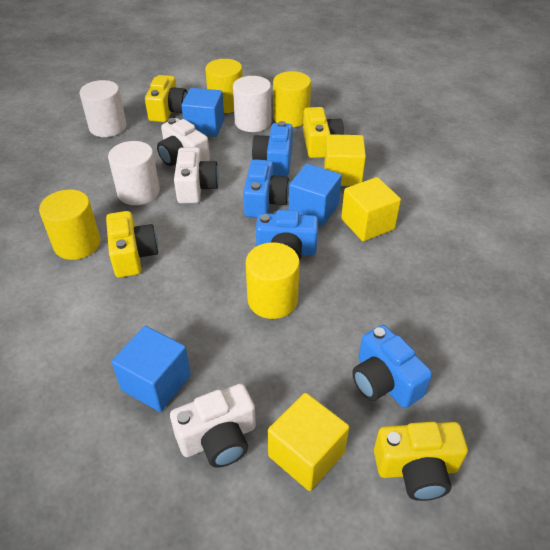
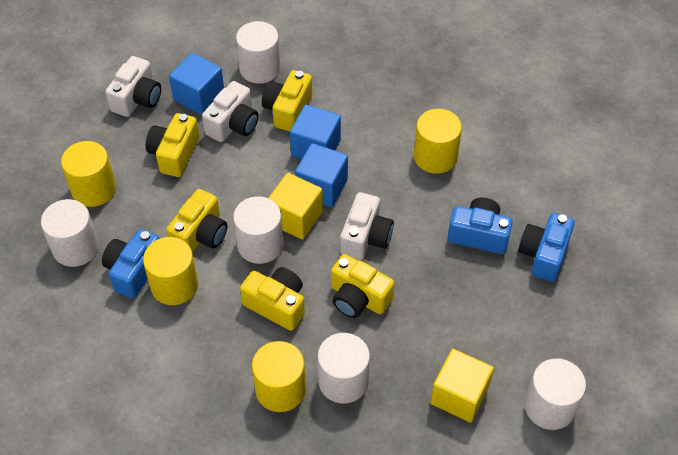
blue camera: [243,159,289,218] [252,121,293,176] [256,210,318,260] [352,325,432,408] = 4 -> [102,229,160,299] [448,197,513,254] [518,213,575,282] = 3
white cylinder: [80,80,127,137] [108,141,160,205] [233,76,271,132] = 3 -> [41,199,99,267] [233,196,283,264] [236,21,281,84] [317,333,370,404] [525,358,586,430] = 5
yellow camera: [106,211,158,278] [145,75,188,122] [303,107,344,158] [374,422,468,501] = 4 -> [146,113,199,177] [166,189,227,253] [240,267,305,331] [262,70,312,131] [331,254,395,318] = 5
yellow cube: [268,393,349,491] [324,134,366,186] [341,177,401,241] = 3 -> [269,173,323,240] [430,349,494,423] = 2

